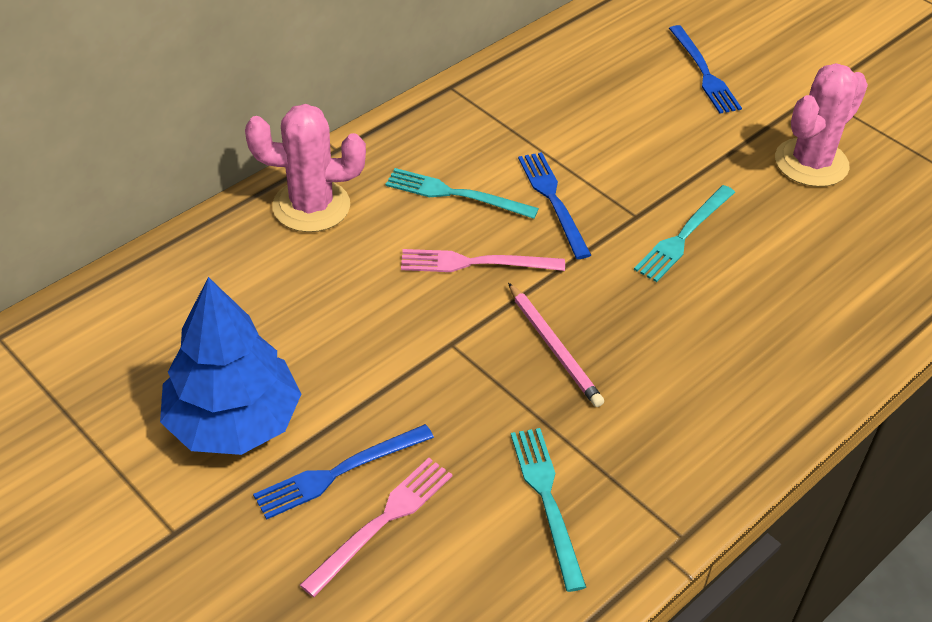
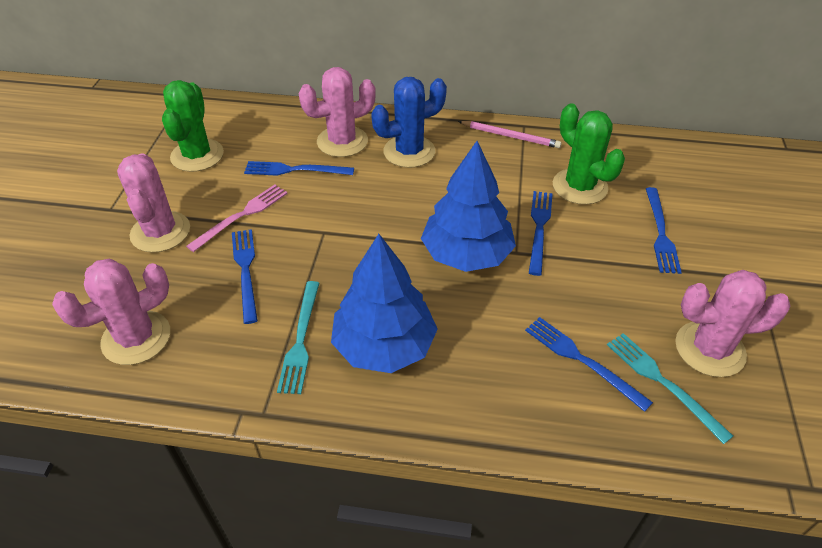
blue cactus: none = 0 -> [371,77,447,168] = 1
blue fork: [253,424,434,520] [518,152,591,259] [669,25,742,114] = 3 -> [232,229,258,324] [244,161,354,176] [525,317,653,412] [529,191,553,276] [646,187,682,274] = 5
blue tree: [160,277,301,455] = 1 -> [331,234,438,373] [421,141,516,272] = 2
green cactus: none = 0 -> [162,80,224,172] [553,103,625,205] = 2
pink cactus: [245,104,366,232] [775,63,868,187] = 2 -> [52,259,170,365] [117,153,190,253] [299,67,376,157] [675,270,791,377] = 4
pink fork: [300,458,453,597] [401,249,565,272] = 2 -> [186,185,288,252] = 1
turquoise fork: [386,168,539,219] [511,428,586,592] [634,185,735,282] = 3 -> [277,281,319,394] [607,333,733,444] = 2

